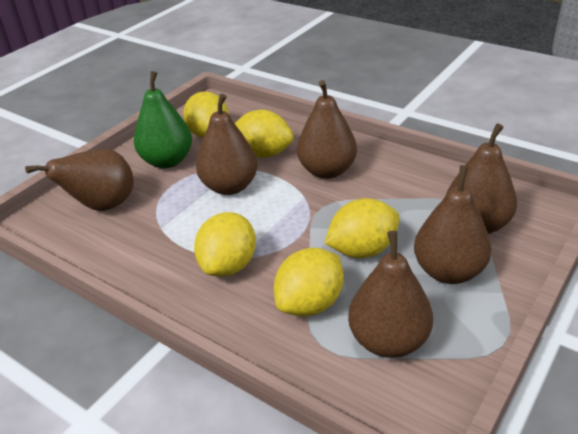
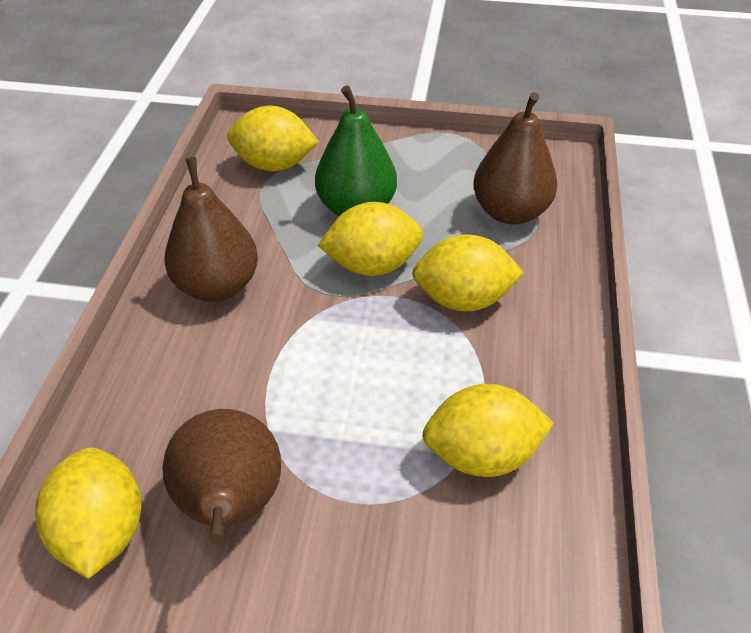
brown pear: [25,149,134,211] [196,94,258,195] [297,80,357,179] [348,231,433,358] [414,165,492,284] [446,123,517,234] = 6 -> [162,409,281,545] [165,157,258,302] [473,92,557,224] = 3

